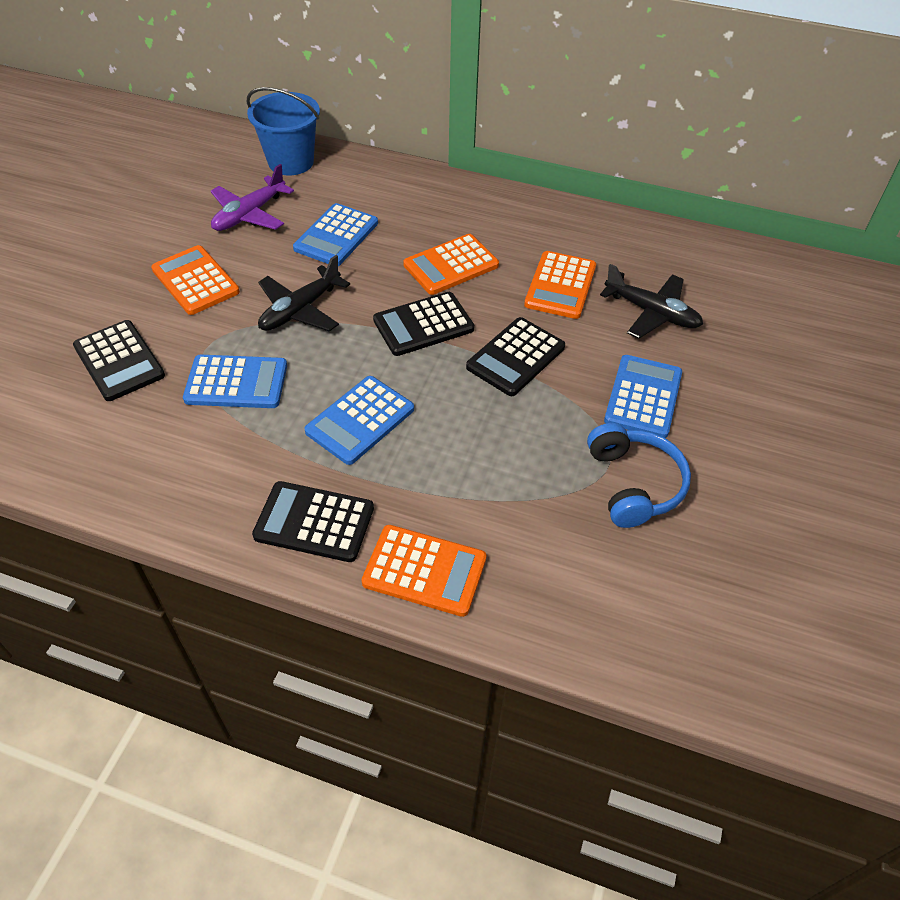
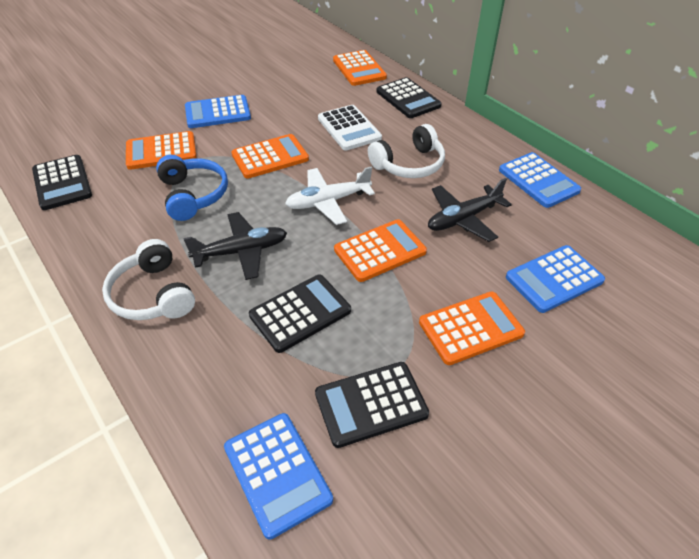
blue bucket: [247,87,320,175] = 1 -> none = 0
orange calculator: [151,245,240,315] [362,525,487,617] [403,234,499,295] [524,251,596,319] = 4 -> [126,131,197,170] [231,134,309,179] [333,50,387,86] [334,219,427,282] [419,292,525,365] = 5
purple plane: [211,164,294,231] = 1 -> none = 0
white calculator: none = 0 -> [318,105,382,150] = 1
white headphones: none = 0 -> [102,239,195,320] [368,124,445,178] = 2
white plane: none = 0 -> [285,166,375,225] = 1

